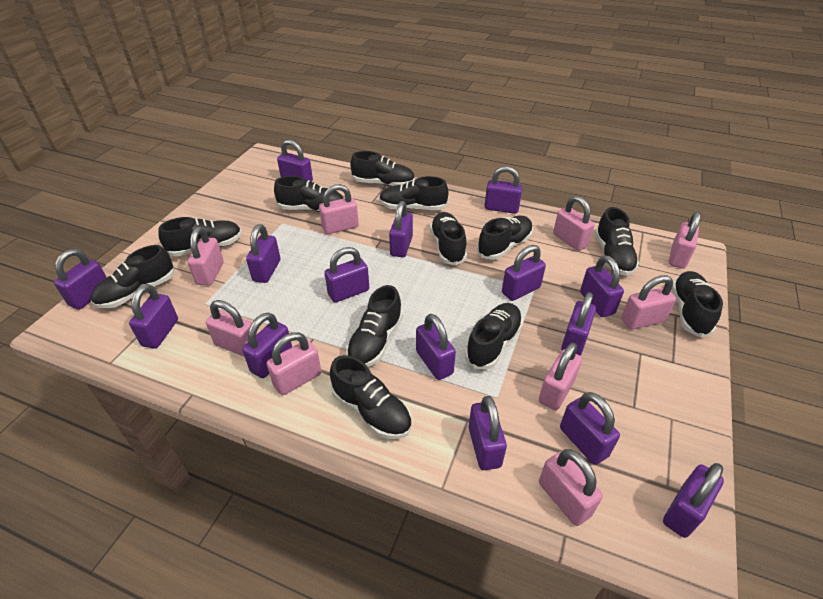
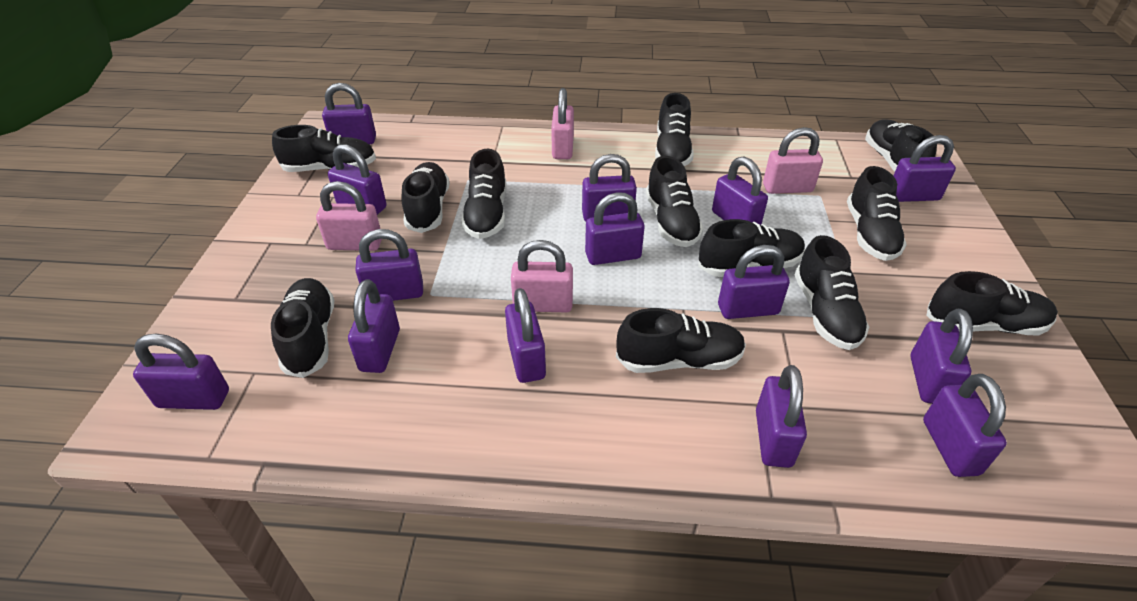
pink padlock: [188,227,223,286] [206,300,252,356] [267,333,321,395] [319,184,359,234] [539,342,582,410] [539,449,603,526] [553,196,594,251] [621,275,676,330] [669,212,701,269] = 9 -> [316,181,382,251] [511,240,573,312] [551,88,574,159] [763,127,823,194] = 4
purple padlock: [54,249,107,310] [129,284,178,349] [242,312,292,378] [246,224,280,283] [277,139,313,182] [324,247,369,303] [389,201,413,257] [416,314,456,380] [469,396,507,470] [485,166,523,214] [502,245,546,301] [560,392,620,465] [561,292,596,355] [580,255,624,317] [663,463,724,538] = 15 -> [133,334,229,410] [322,83,376,144] [328,144,386,215] [348,279,400,373] [355,229,423,301] [505,288,546,383] [582,154,637,222] [585,192,644,265] [712,157,768,225] [718,245,790,319] [756,365,807,468] [893,135,956,202] [910,308,973,403] [923,374,1007,477] = 14

